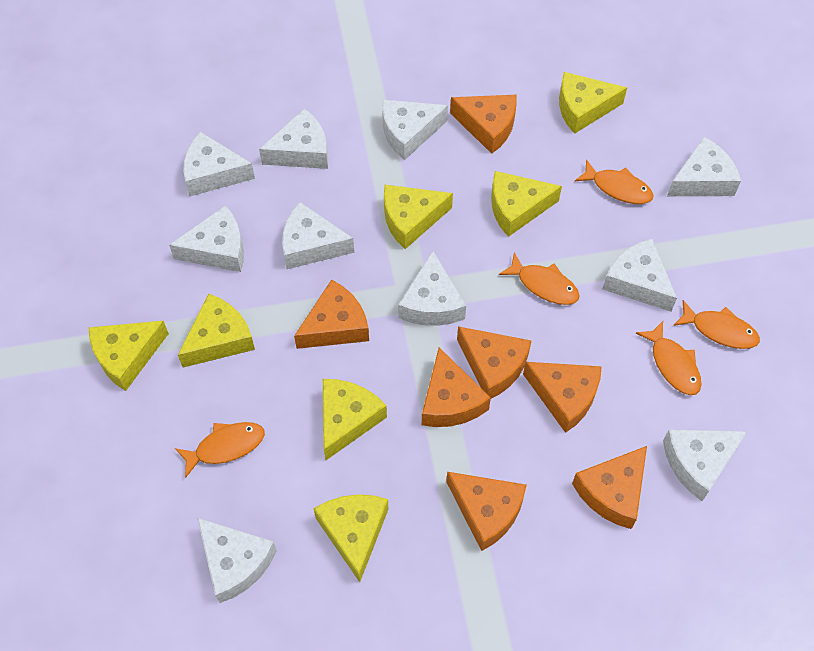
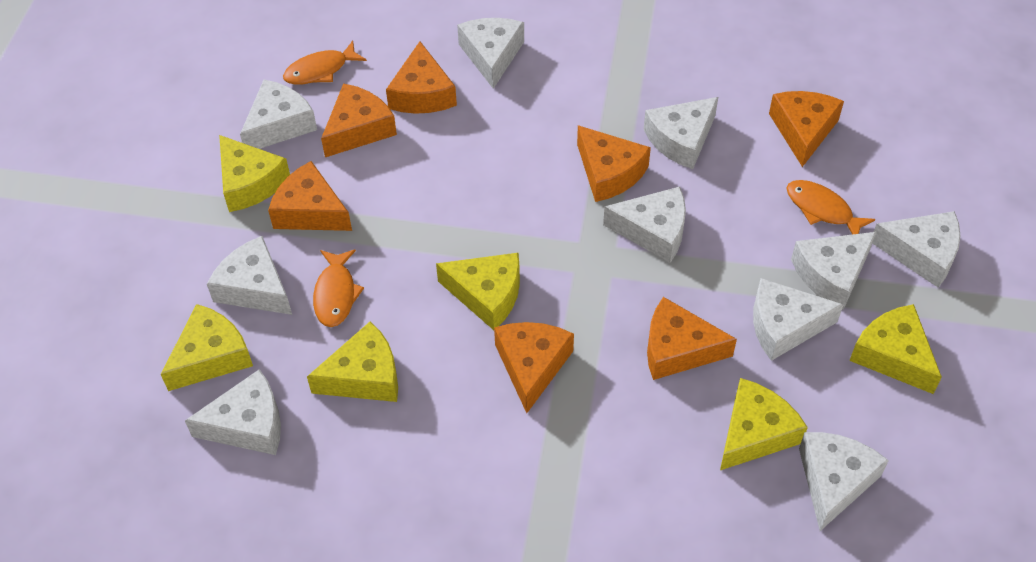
orange fish: [175,422,265,478] [499,253,580,305] [575,159,653,204] [636,321,702,395] [673,300,760,349] = 5 -> [283,41,367,85] [313,249,364,327] [787,180,875,235] = 3
yellow cheese: [89,321,169,391] [178,294,255,368] [313,495,388,582] [323,379,387,460] [384,185,453,249] [491,171,562,237] [559,72,627,134] = 7 -> [161,304,253,391] [219,135,290,212] [307,322,398,402] [436,253,520,330] [720,378,808,470] [849,304,942,394] = 6

